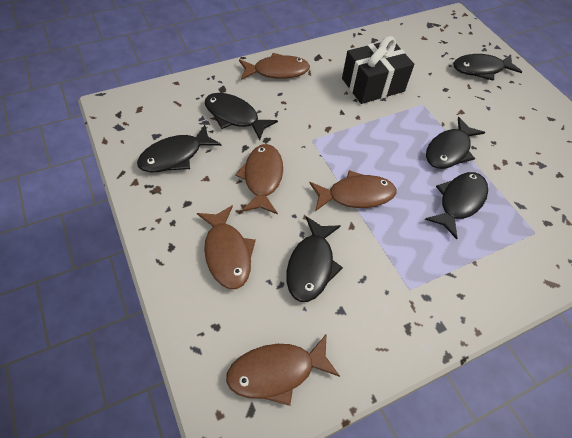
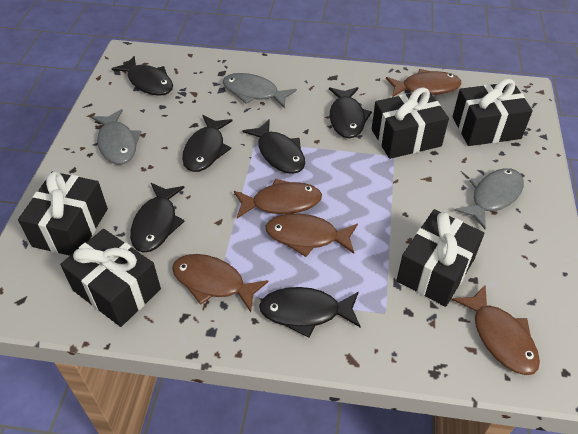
black gift: [342,36,414,104] = 1 -> [18,171,108,256] [60,229,161,327] [372,87,449,159] [396,209,484,307] [452,79,533,146] = 5
grey fish: none = 0 -> [92,109,141,165] [223,73,297,109] [454,168,524,229] = 3

